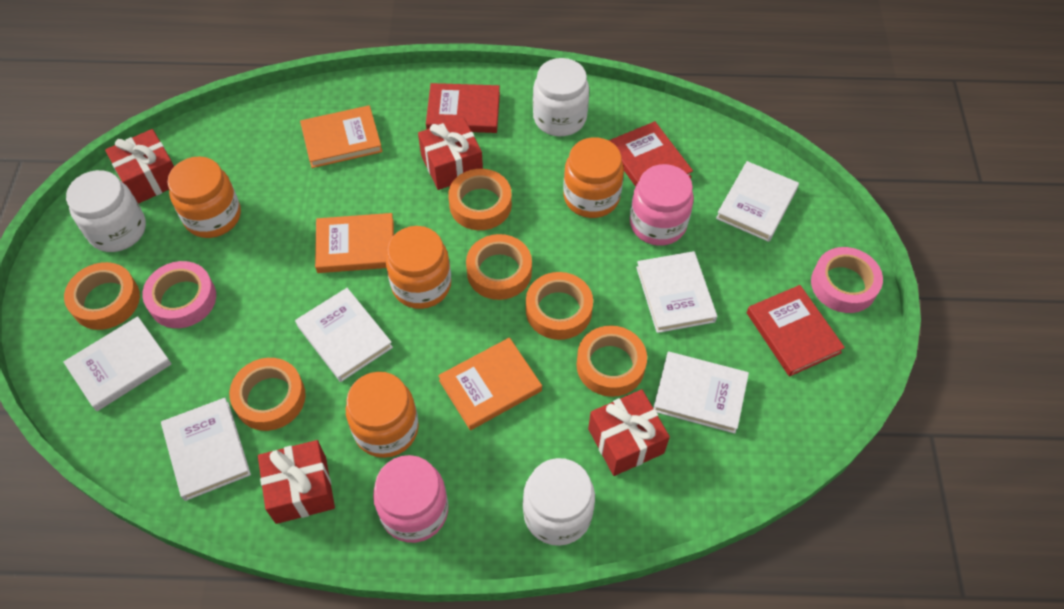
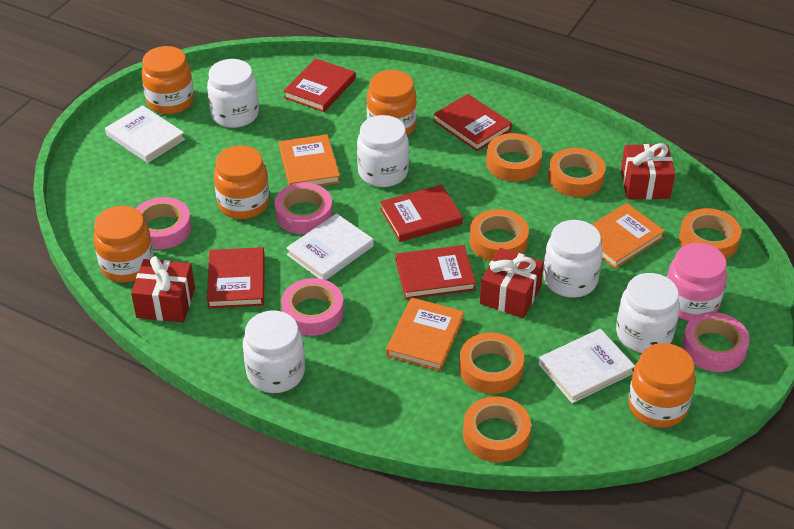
orange jar: [168,156,241,238] [346,372,419,458] [386,226,451,309] [563,137,624,218] = 4 -> [93,206,154,283] [141,46,194,114] [214,145,269,219] [367,70,417,135] [628,343,695,428] = 5
pink jar: [373,455,448,543] [630,164,694,246] = 2 -> [667,243,727,321] = 1
pink tape: [142,261,216,328] [811,247,883,313] = 2 -> [136,197,192,249] [275,183,333,234] [281,278,344,336] [682,312,750,372] = 4
red book: [426,83,500,133] [608,121,693,187] [747,285,845,377] = 3 -> [207,247,265,308] [284,58,356,112] [380,184,463,242] [396,245,476,299] [433,94,512,151] = 5
red gift: [105,129,174,204] [258,440,335,524] [418,118,483,190] [588,389,670,476] = 4 -> [131,256,195,322] [480,248,544,318] [621,143,675,199] = 3
white book: [63,316,172,411] [161,398,251,501] [295,288,393,382] [636,251,717,333] [653,352,749,434] [716,161,799,242] = 6 -> [105,105,185,163] [286,213,374,280] [538,329,635,403] = 3
white jar: [66,170,146,252] [523,458,595,546] [533,58,589,136] = 3 -> [207,59,259,128] [243,311,305,393] [357,115,409,187] [543,220,603,297] [616,273,680,353] = 5

